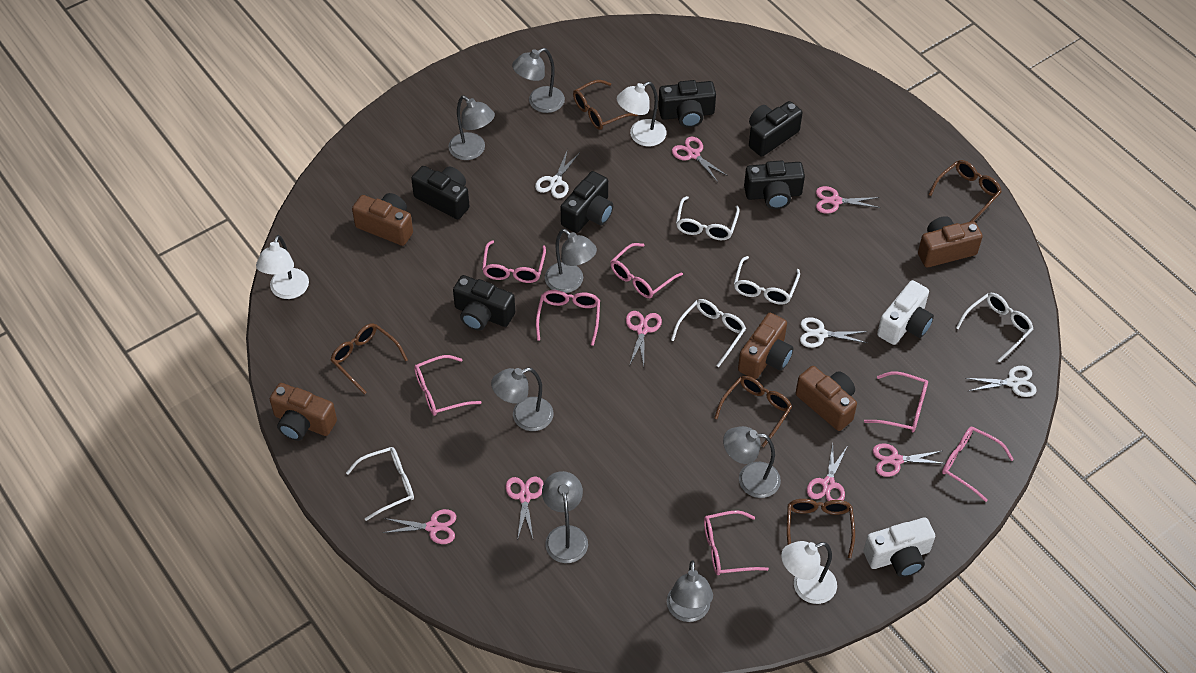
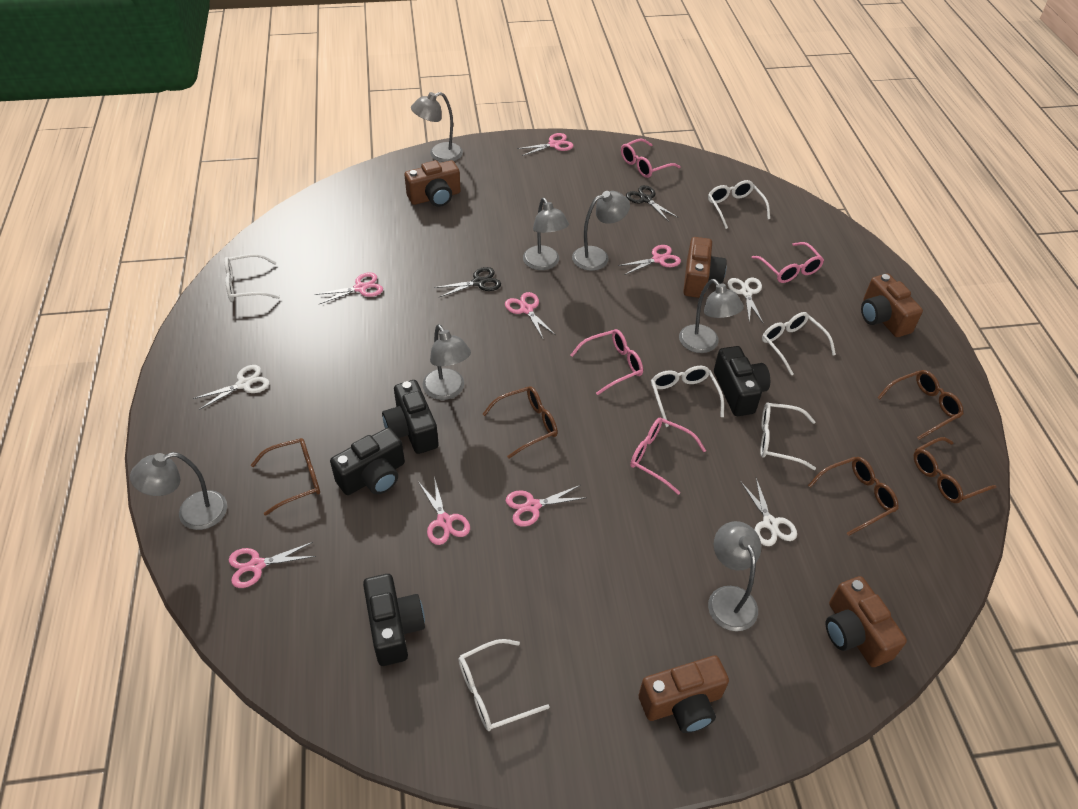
black camera: [411,166,470,219] [453,275,515,331] [561,171,613,233] [658,80,716,128] [744,160,805,209] [749,101,803,157] = 6 -> [330,428,405,495] [363,574,425,666] [382,380,439,454] [714,346,770,416] = 4
black scissors: none = 0 -> [434,267,501,297] [626,185,677,222] = 2
pink glasses: [414,355,482,416] [482,240,546,283] [536,290,600,346] [610,243,683,298] [704,510,769,575] [864,371,928,432] [942,427,1014,502] = 7 -> [571,329,643,395] [621,138,681,178] [630,418,706,495] [752,242,824,283] = 4
white camera: [863,518,935,577] [877,280,934,345] = 2 -> none = 0
white glasses: [346,447,414,521] [671,299,746,367] [676,196,740,240] [734,256,800,304] [956,293,1033,362] = 5 -> [225,254,280,302] [459,639,550,731] [651,366,724,427] [708,180,770,229] [760,403,816,470] [762,312,836,375] = 6
white lamp: [256,235,309,299] [616,82,666,147] [781,541,837,604] = 3 -> none = 0

